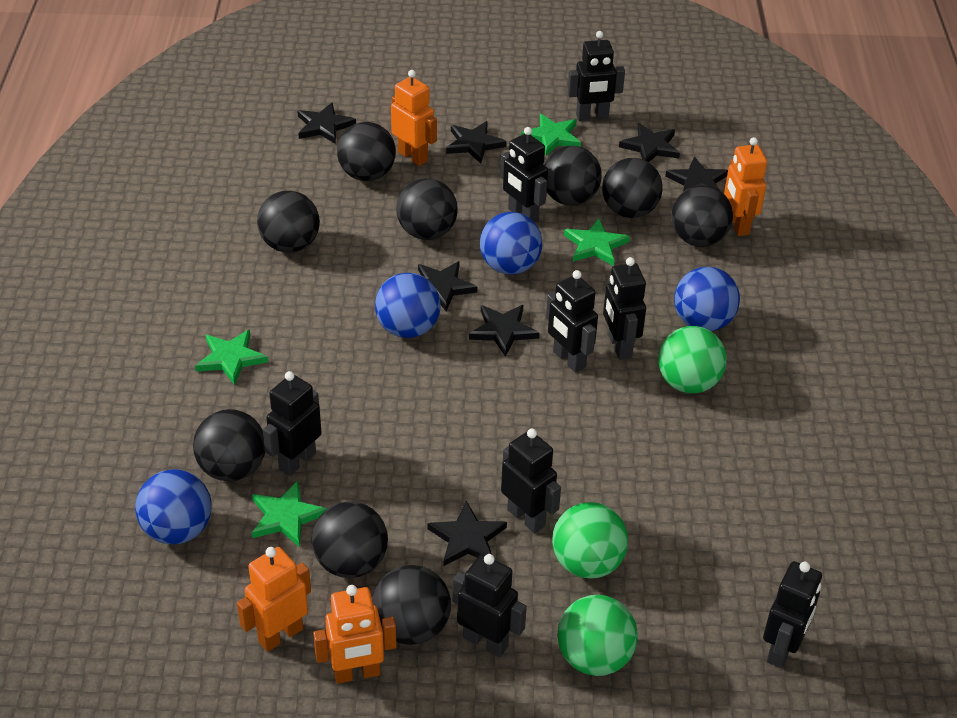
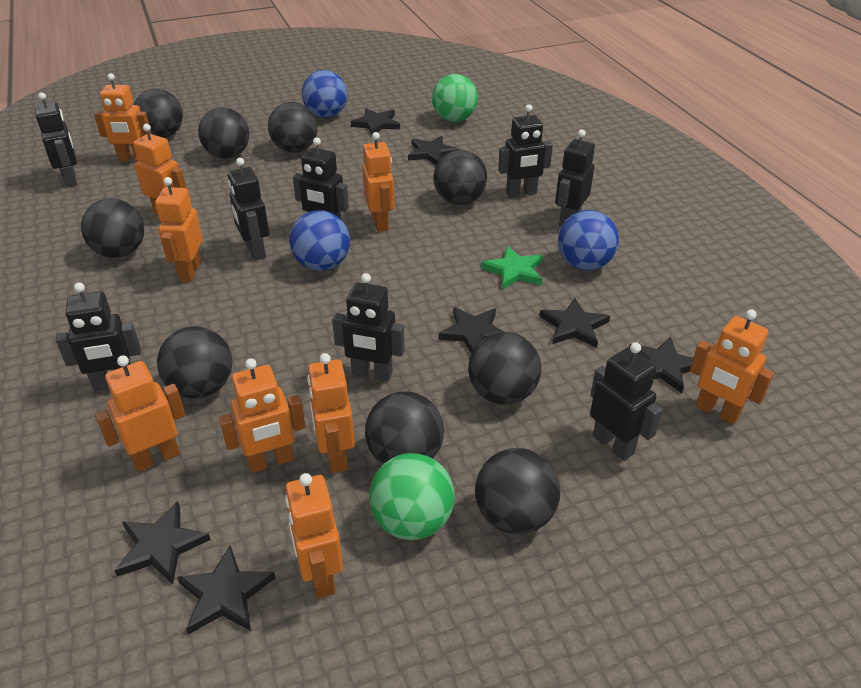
blue ball: [135,469,212,545] [375,273,441,338] [480,212,542,275] [674,267,740,331] = 4 -> [289,210,350,271] [302,70,348,118] [558,210,619,271] = 3
green ball: [552,502,628,579] [558,595,638,676] [658,326,727,393] = 3 -> [369,453,455,540] [432,74,478,122] = 2
green star: [195,329,268,385] [251,481,327,547] [521,114,581,156] [564,218,630,266] = 4 -> [481,246,543,290] = 1
orange robot: [237,547,311,652] [313,585,397,684] [391,70,437,166] [724,137,767,236] = 4 -> [94,73,151,161] [95,355,185,472] [133,124,186,214] [155,177,203,282] [219,358,305,473] [285,473,343,599] [307,353,355,473] [362,132,394,232] [690,310,774,424] = 9

